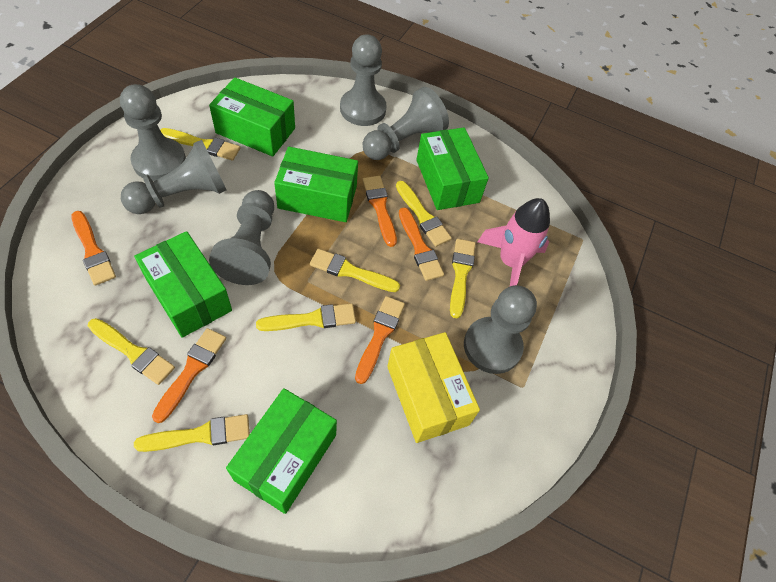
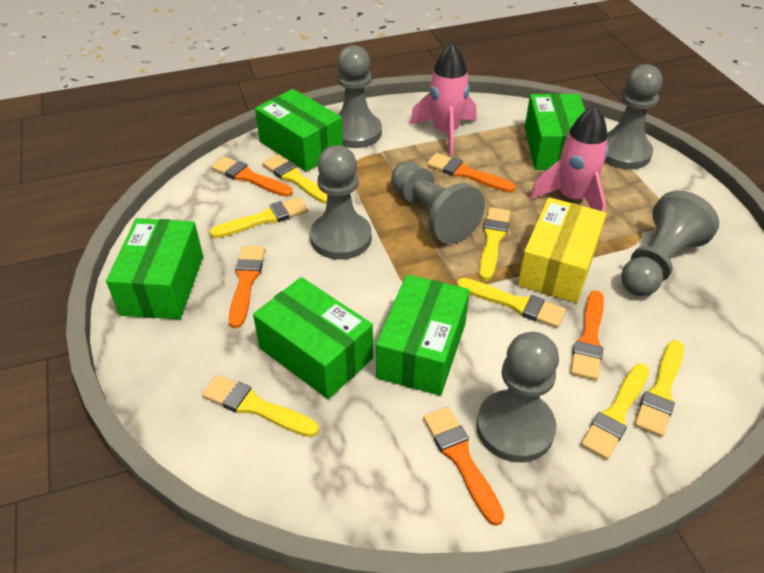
pink rocket: [478,198,550,286] = 1 -> [410,43,476,156] [530,105,608,212] = 2

